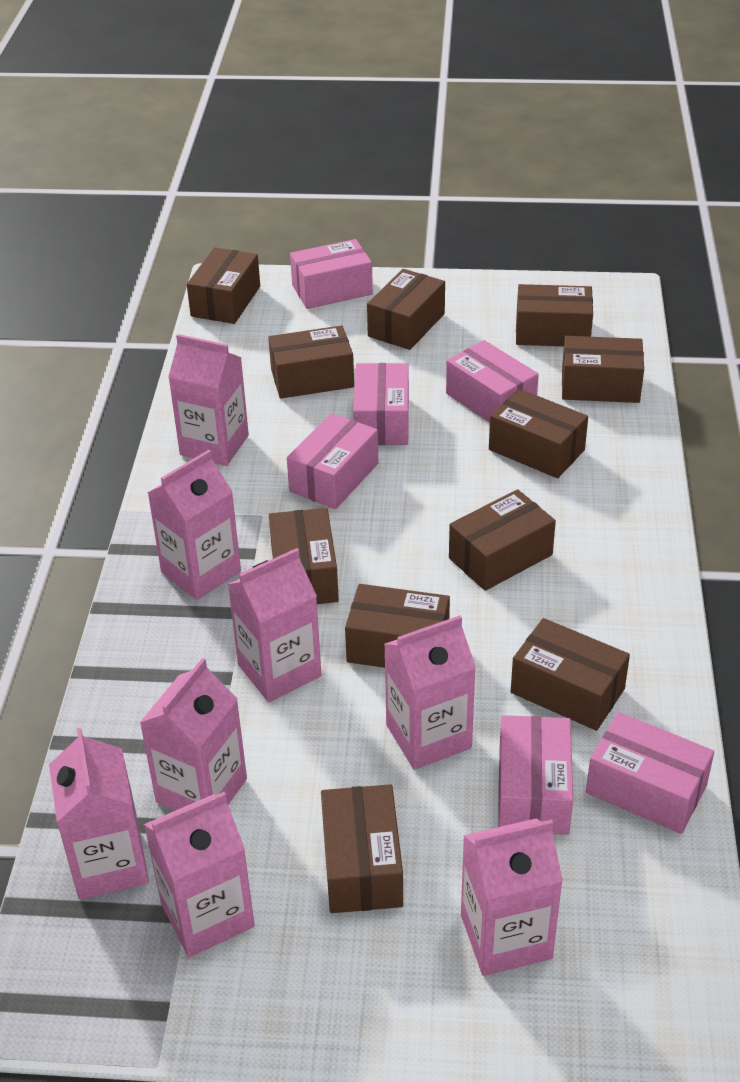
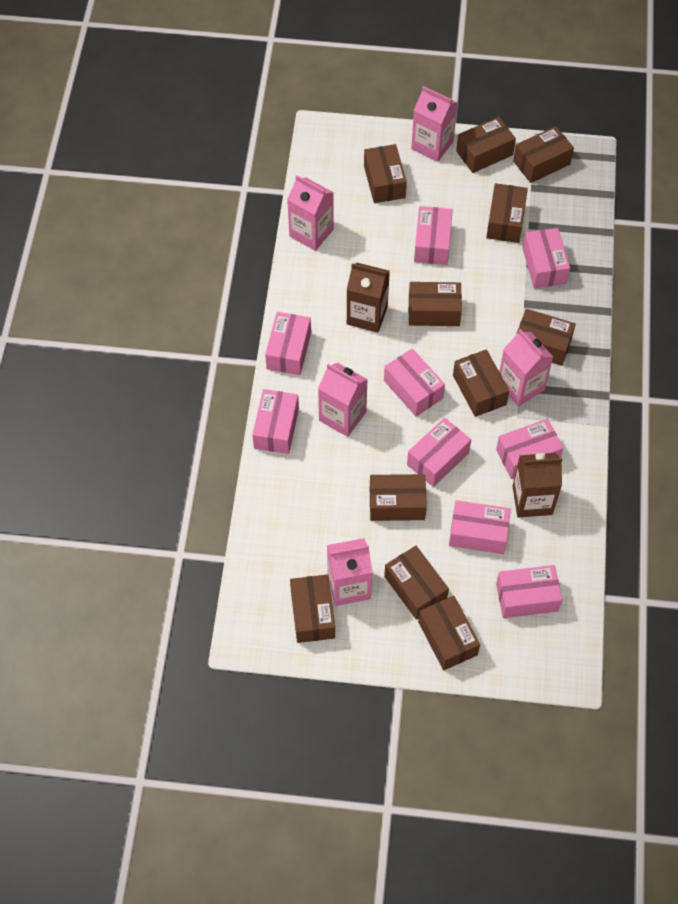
brown carton: none = 0 -> [347,263,390,332] [513,453,562,518] = 2
pink box: [287,413,378,509] [290,239,373,309] [353,363,409,445] [446,340,539,422] [498,715,573,835] [586,712,714,834] = 6 -> [252,389,299,454] [265,312,311,375] [384,348,445,416] [407,418,471,487] [414,206,453,265] [449,500,511,554] [496,419,563,479] [496,565,562,618] [523,228,570,288] = 9
pink carton: [49,728,149,900] [139,658,247,811] [144,792,255,957] [147,450,241,600] [168,334,249,466] [228,548,321,702] [384,615,476,770] [461,818,563,976] = 8 -> [287,175,334,251] [318,363,368,437] [327,538,373,606] [411,86,458,162] [499,329,553,407] = 5

